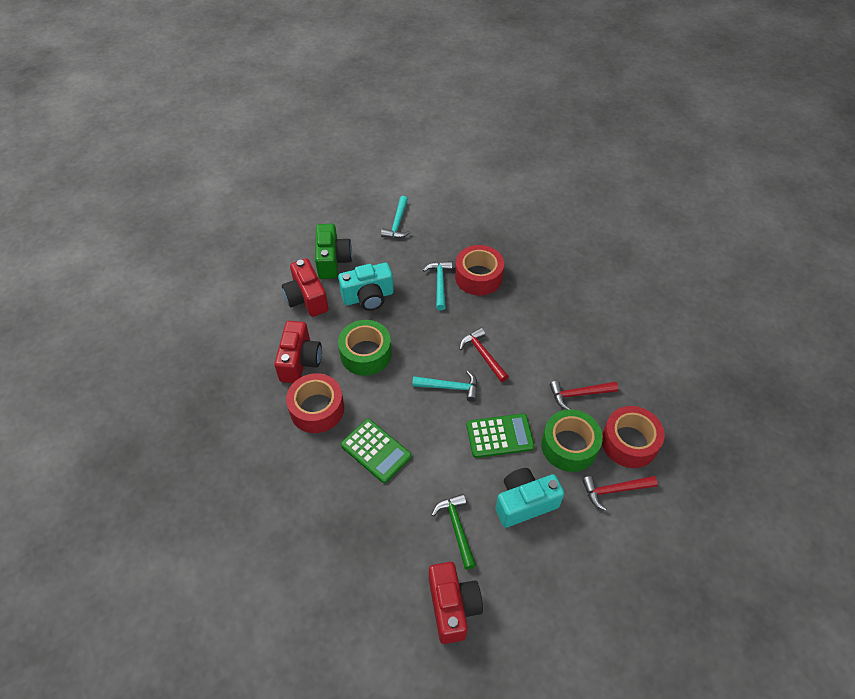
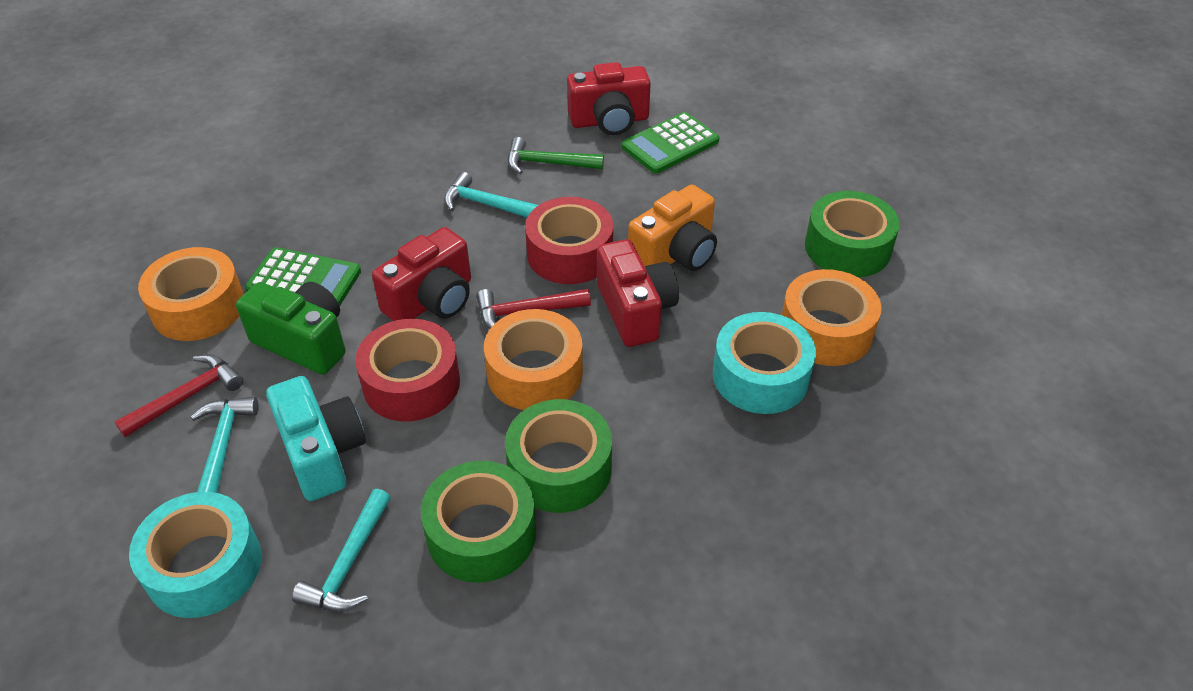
green tape: [338,320,392,376] [541,409,603,472] = 2 -> [421,461,536,583] [505,399,612,513] [805,191,900,277] = 3
orange camera: none = 0 -> [628,185,717,271] = 1
orange tape: none = 0 -> [138,247,244,341] [484,309,583,410] [782,269,881,366] = 3
red hammer: [460,328,509,382] [550,381,618,410] [582,476,658,511] = 3 -> [114,354,243,438] [476,289,591,329] = 2
red tape: [286,373,344,433] [455,245,504,295] [602,406,665,468] = 3 -> [355,319,460,421] [525,197,613,284] = 2
turquoise camera: [338,263,394,311] [496,468,565,528] = 2 -> [266,376,366,501] = 1
turquoise tape: none = 0 -> [129,492,261,618] [713,312,816,414] = 2

